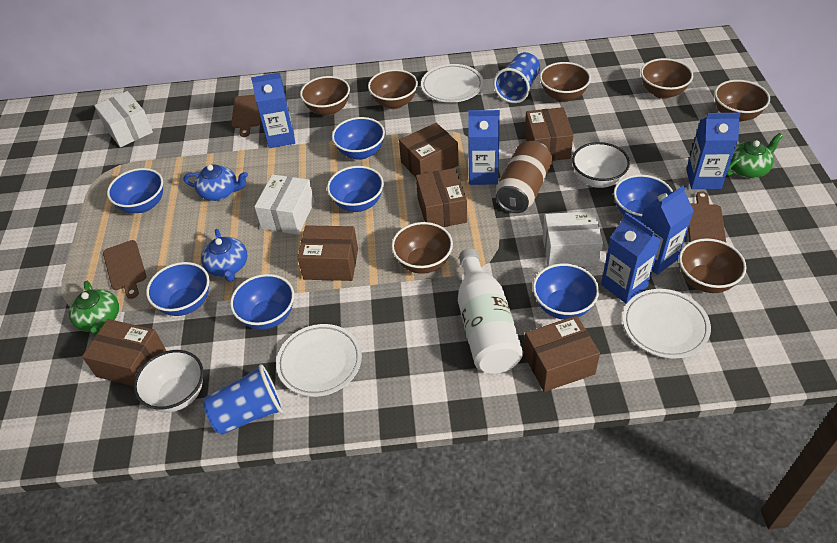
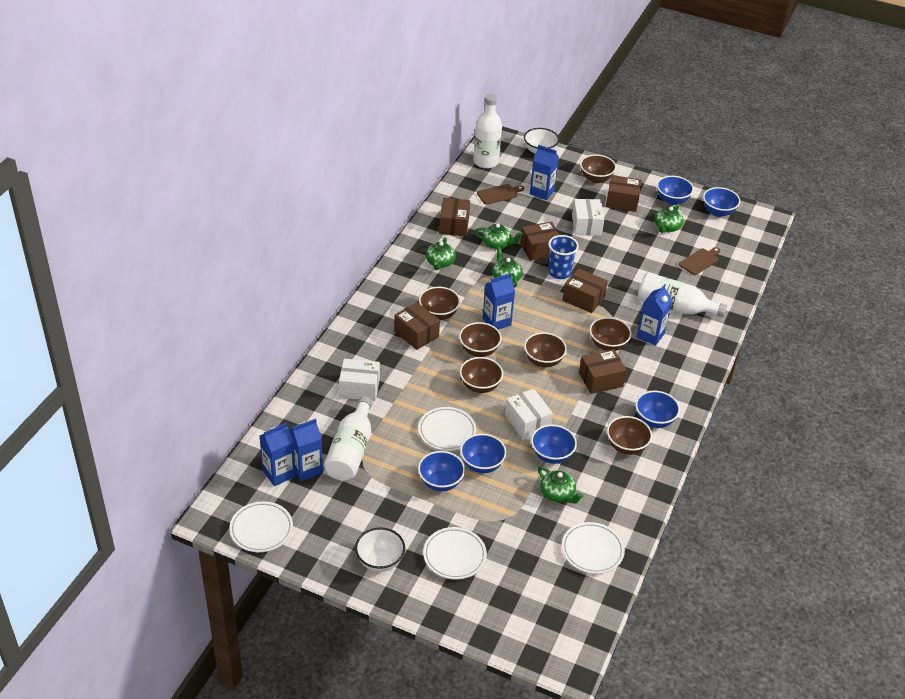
blue bowl: [107,168,163,213] [146,262,209,316] [230,274,294,330] [327,166,384,212] [332,117,385,160] [533,263,599,320] [614,175,673,222] = 7 -> [418,451,465,491] [460,434,507,473] [531,425,577,464] [635,391,680,428] [657,176,694,205] [703,187,740,217] = 6
blue cup: [203,364,283,435] [494,52,540,103] = 2 -> [548,235,579,279] = 1
blue teapot: [184,164,248,201] [201,229,248,282] = 2 -> none = 0
brown can: [496,141,553,213] = 1 -> none = 0
brown cutting board: [103,240,146,299] [231,95,261,137] [688,191,726,242] = 3 -> [477,184,524,205] [679,247,720,275] = 2
green teapot: [69,281,119,336] [726,133,783,178] = 2 -> [426,237,456,270] [474,224,523,249] [492,247,522,287] [538,467,583,503] [654,205,683,233] = 5
white bottle: [458,248,523,374] = 1 -> [324,396,373,480] [473,94,502,169] [638,272,727,317] = 3
white plate: [276,324,362,397] [421,64,483,103] [623,289,711,358] = 3 -> [229,501,293,552] [418,407,476,451] [423,527,487,579] [562,522,625,574] = 4

